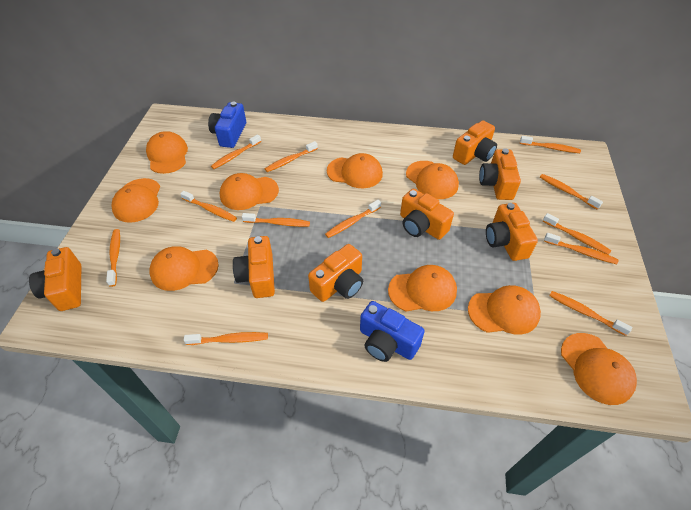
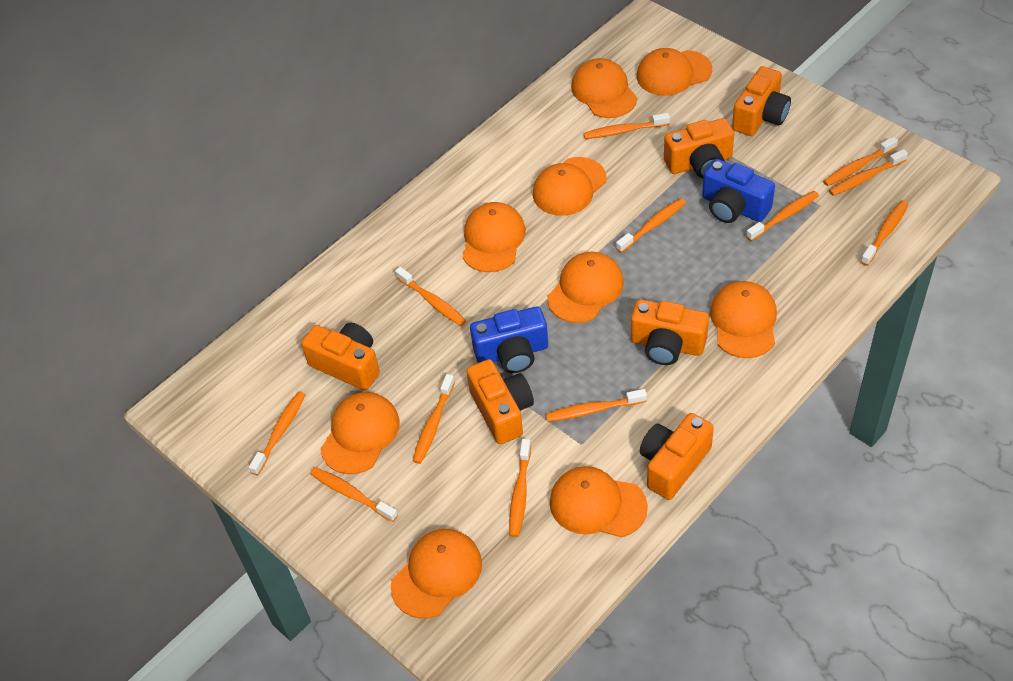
orange camera: [29,247,81,311] [233,236,275,298] [308,244,363,302] [400,189,454,240] [453,120,497,165] [479,148,521,200] [486,203,538,261] = 7 -> [301,322,380,391] [466,359,534,444] [631,299,709,365] [640,413,714,500] [664,118,734,178] [732,66,791,136] = 6

